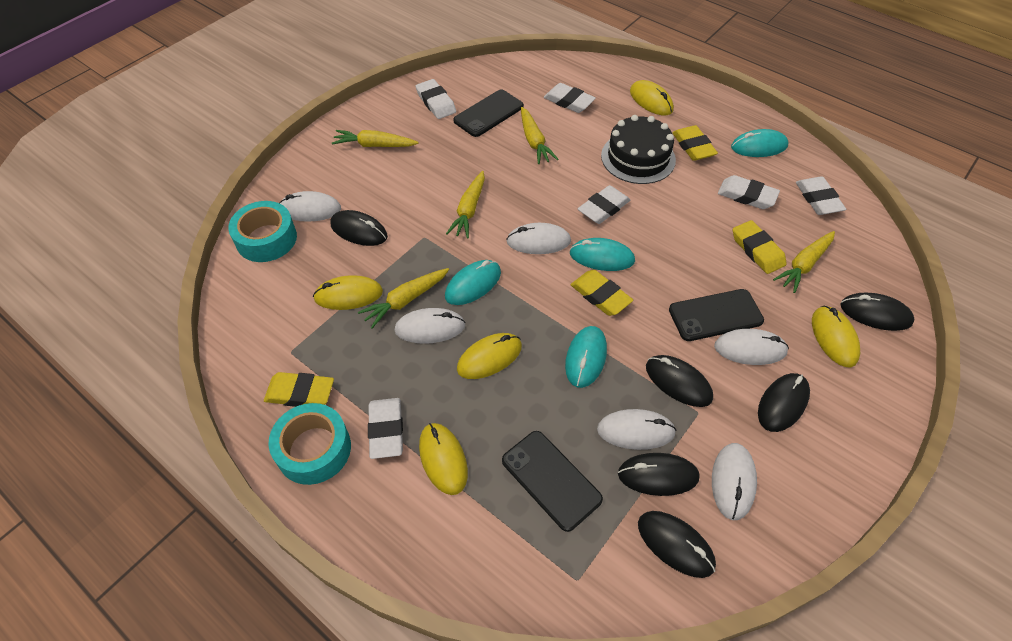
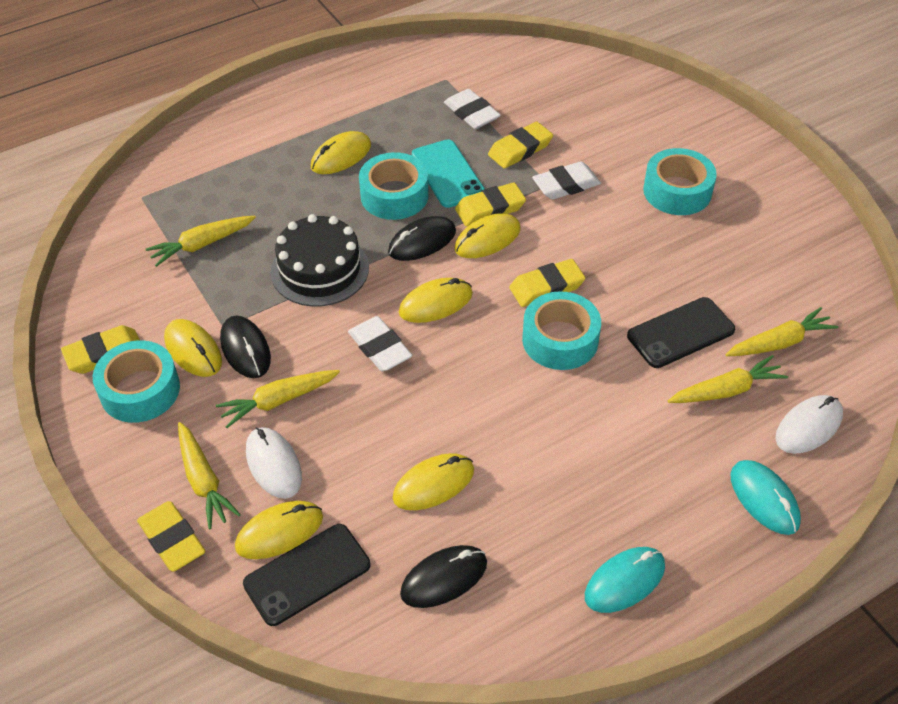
black mouse: [330,210,388,246] [618,453,700,496] [638,511,716,578] [646,355,713,407] [758,373,810,432] [840,293,915,331] = 6 -> [220,315,271,378] [388,216,456,261] [400,545,487,608] = 3
black phone: [453,90,524,137] [502,431,603,532] [669,289,764,341] = 3 -> [243,524,371,626] [627,297,735,368] = 2
turquoise mouse: [445,260,501,305] [565,326,607,388] [570,238,635,271] [731,129,788,157] = 4 -> [585,547,665,613] [730,460,801,535] = 2
turquoise phone: none = 0 -> [412,139,485,208] = 1
turquoise tape: [228,201,297,262] [268,403,351,485] = 2 -> [93,340,180,423] [359,152,429,220] [522,291,601,370] [643,148,717,215] = 4
white eraser: [368,398,403,459] [416,79,456,119] [544,83,596,113] [578,185,630,224] [718,175,780,209] [796,177,846,215] = 6 -> [348,316,412,371] [444,89,501,129] [532,161,601,200] = 3
white mouse: [280,191,341,222] [394,308,466,344] [506,223,571,254] [597,409,676,450] [712,443,757,520] [714,329,789,365] = 6 -> [246,427,302,499] [776,395,843,454] = 2
yellow eraser: [264,372,334,407] [571,270,633,316] [672,125,718,161] [733,220,787,274] = 4 -> [61,325,140,374] [137,501,205,572] [455,182,526,226] [488,121,553,169] [509,259,586,307] = 5
yellow mouse: [313,275,383,310] [419,423,468,495] [457,333,522,379] [630,80,674,115] [812,306,860,367] = 5 -> [164,319,222,377] [235,501,323,559] [311,131,371,174] [393,453,474,510] [399,278,473,323] [454,214,520,258] = 6

